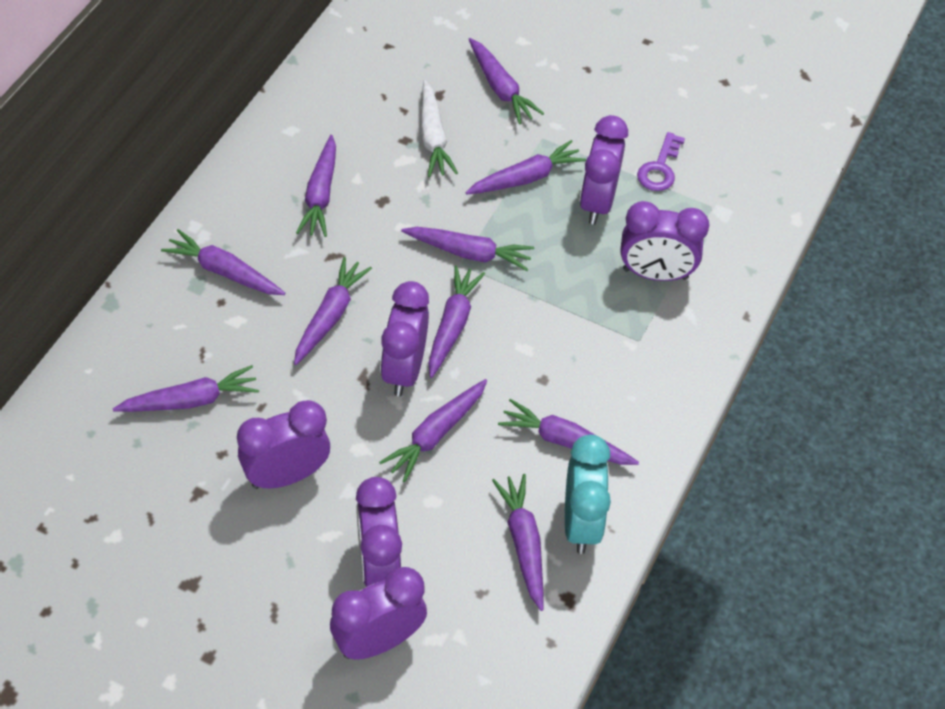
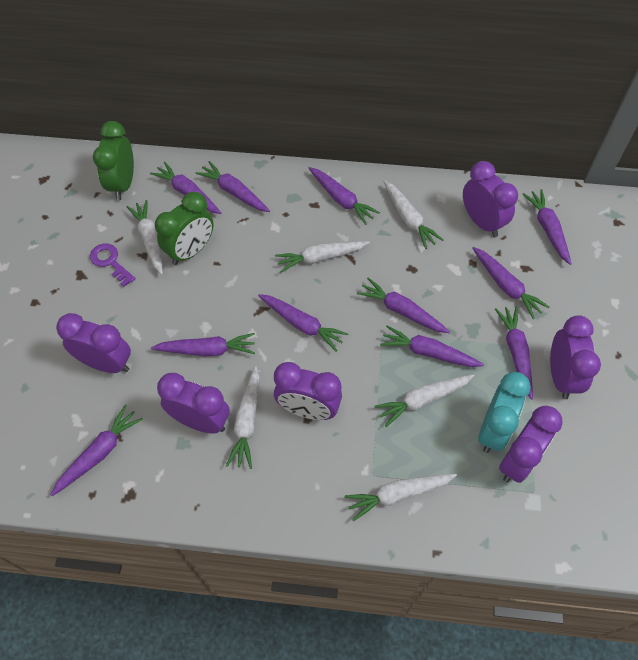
green clock: none = 0 -> [93,121,134,200] [155,192,214,265] = 2
white carrot: [420,80,458,177] = 1 -> [127,200,163,275] [226,366,260,469] [275,241,370,273] [345,474,457,521] [374,374,474,427] [383,180,443,249] = 6

